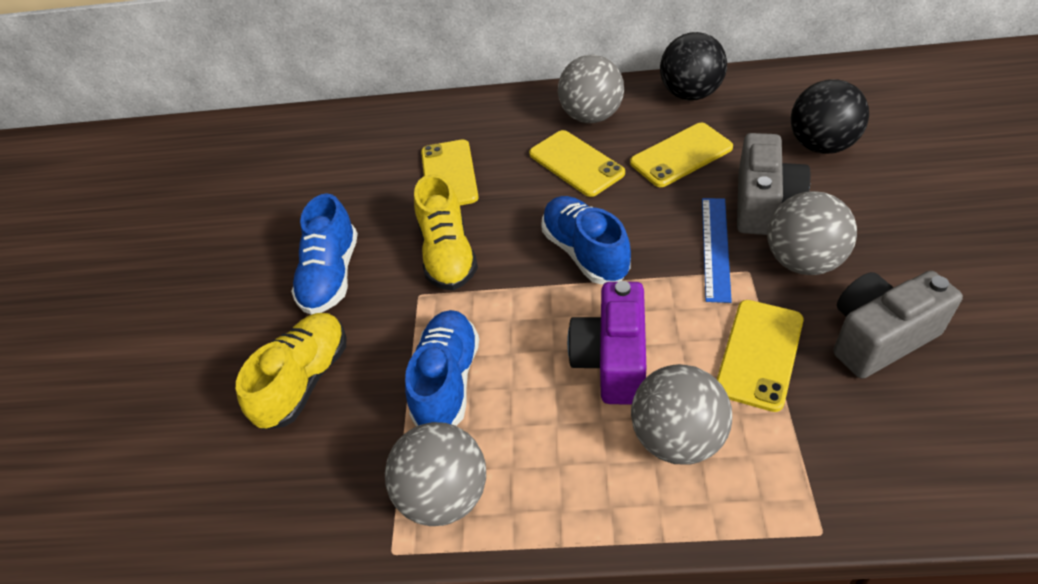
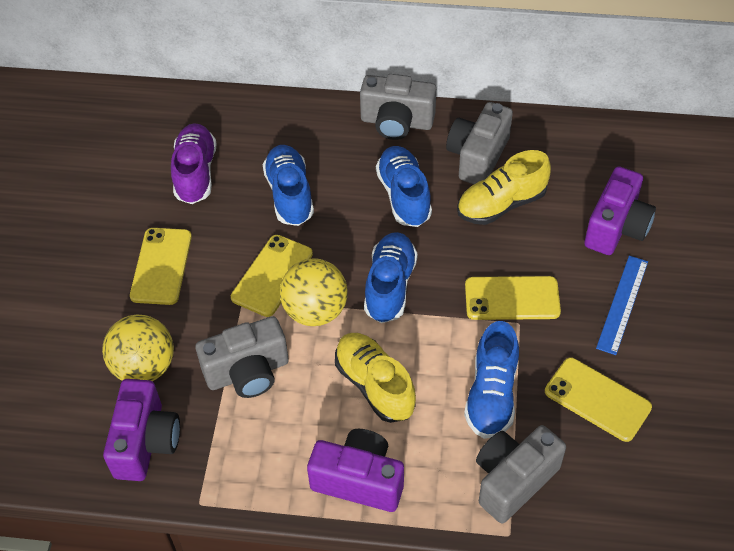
black ball: [660,32,727,101] [791,79,869,154] = 2 -> none = 0
blue shoe: [291,194,358,315] [405,310,479,426] [541,196,631,284] = 3 -> [263,145,314,226] [364,232,418,323] [376,146,432,227] [464,321,519,439] = 4
grey ball: [385,422,486,526] [558,55,624,123] [631,364,732,465] [767,191,857,275] = 4 -> none = 0
grey camera: [737,133,811,235] [833,271,963,379] = 2 -> [196,316,289,398] [360,74,436,140] [446,102,513,184] [476,425,566,523] = 4
purple camera: [567,281,646,405] = 1 -> [103,379,180,481] [307,429,404,512] [584,166,656,255] = 3
purple shoe: none = 0 -> [171,123,217,204] = 1
yellow ball: none = 0 -> [102,315,174,381] [280,258,347,326] = 2

